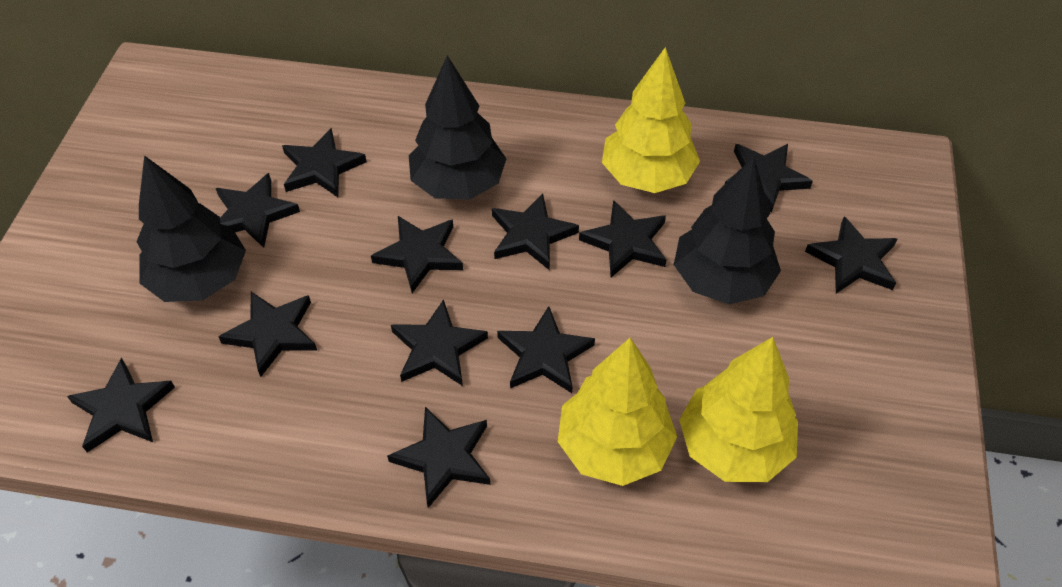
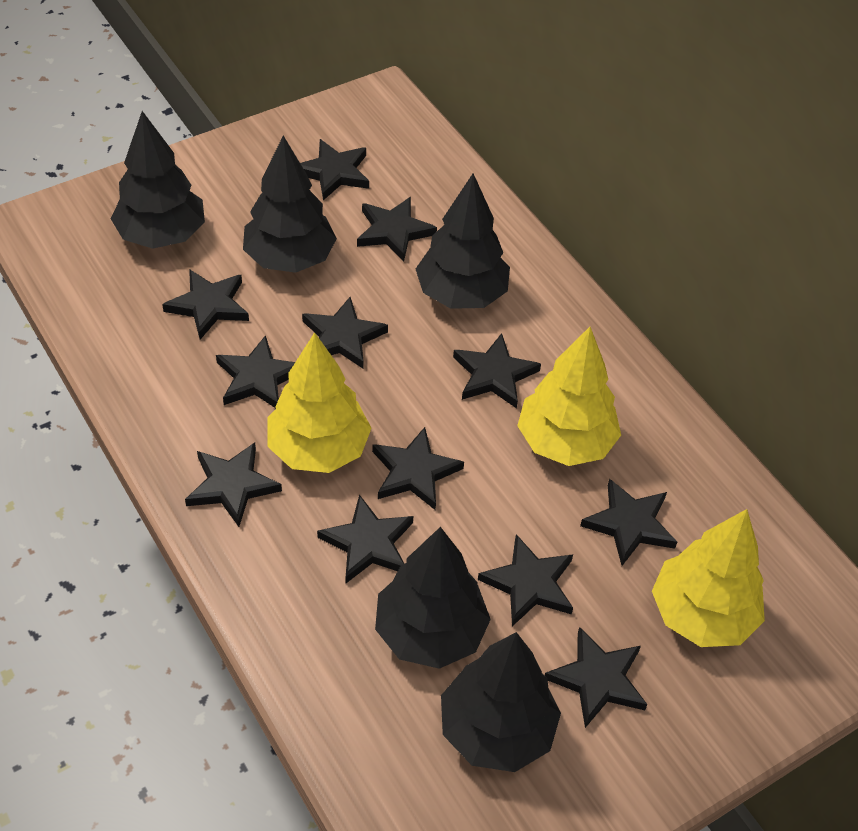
black tree: [137,155,246,302] [409,55,506,200] [674,156,781,304] = 3 -> [111,111,205,249] [243,135,337,273] [375,527,491,669] [416,173,510,309] [441,632,561,772] = 5

